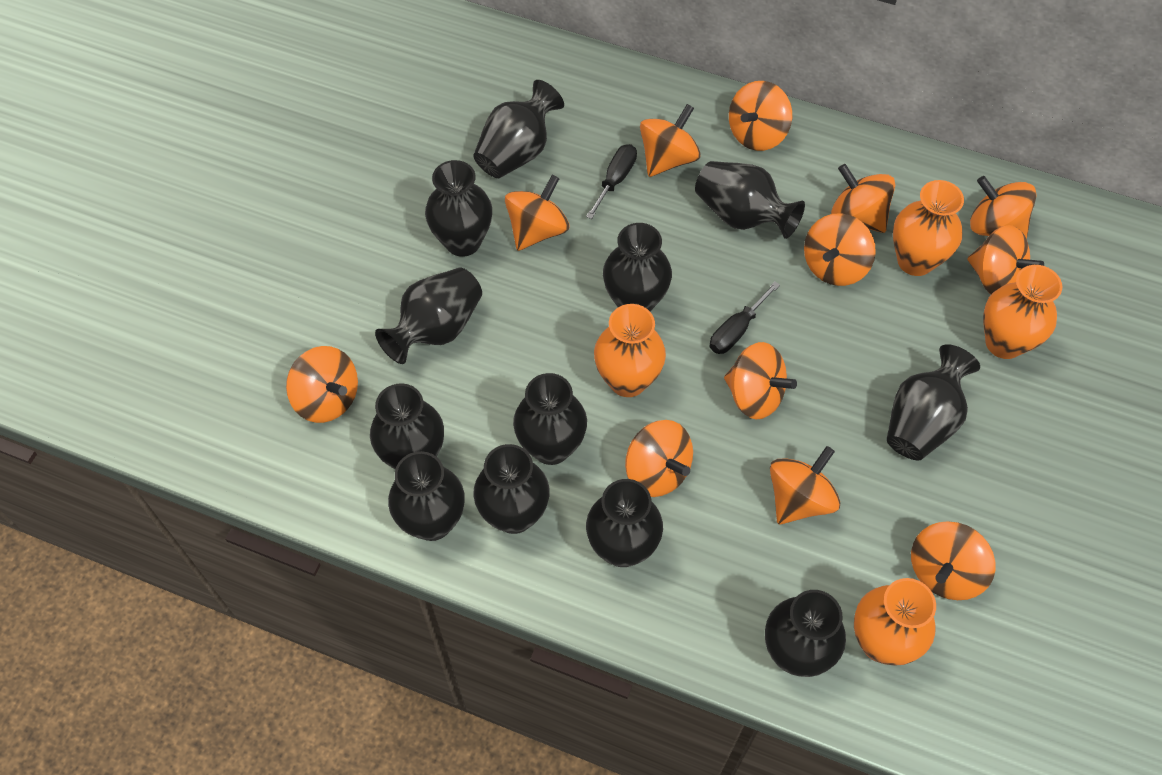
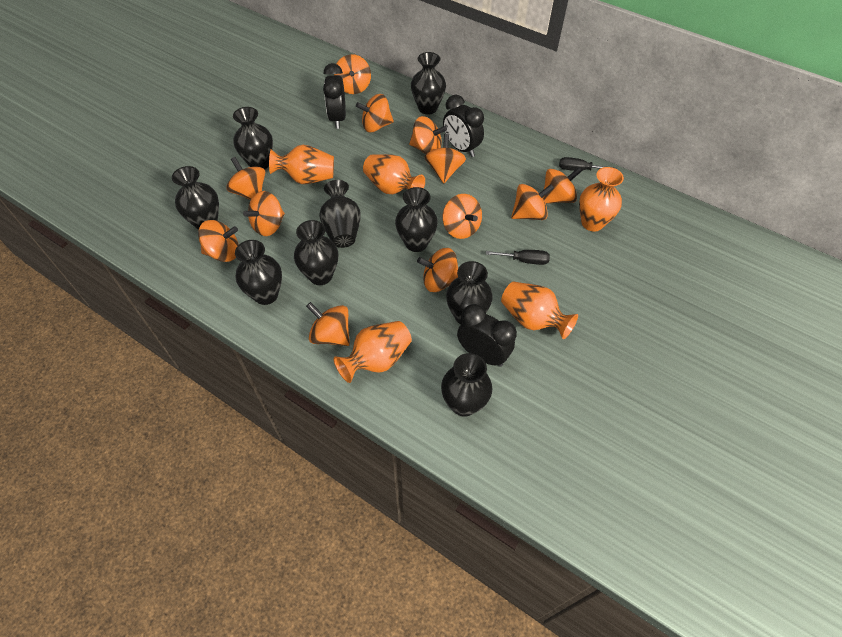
black clock: none = 0 -> [323,63,346,129] [443,95,484,157] [457,304,517,367] = 3
black vase: [370,383,444,469] [375,267,482,364] [388,451,465,541] [425,160,492,257] [473,80,564,178] [473,444,550,534] [513,373,587,465] [586,479,663,567] [603,223,672,312] [695,161,805,239] [765,590,846,677] [887,344,980,460] = 12 -> [172,166,219,230] [233,107,273,169] [235,240,282,305] [294,220,338,285] [319,180,361,248] [395,187,438,252] [411,52,446,115] [441,353,492,417] [446,261,493,324] = 9
orange vase: [594,304,666,397] [854,578,936,666] [893,180,964,276] [983,265,1062,359] = 4 -> [269,145,334,184] [334,321,412,383] [363,154,425,194] [501,282,578,339] [579,167,624,232] = 5

